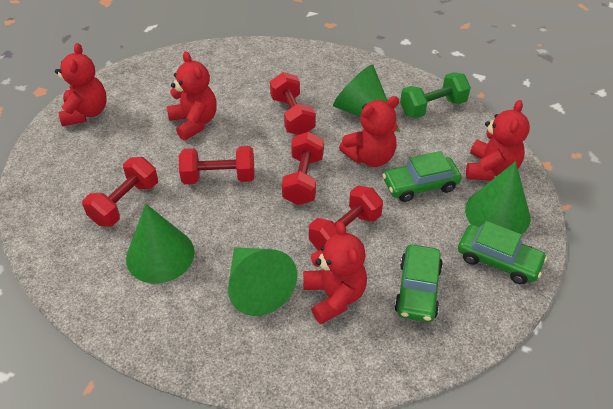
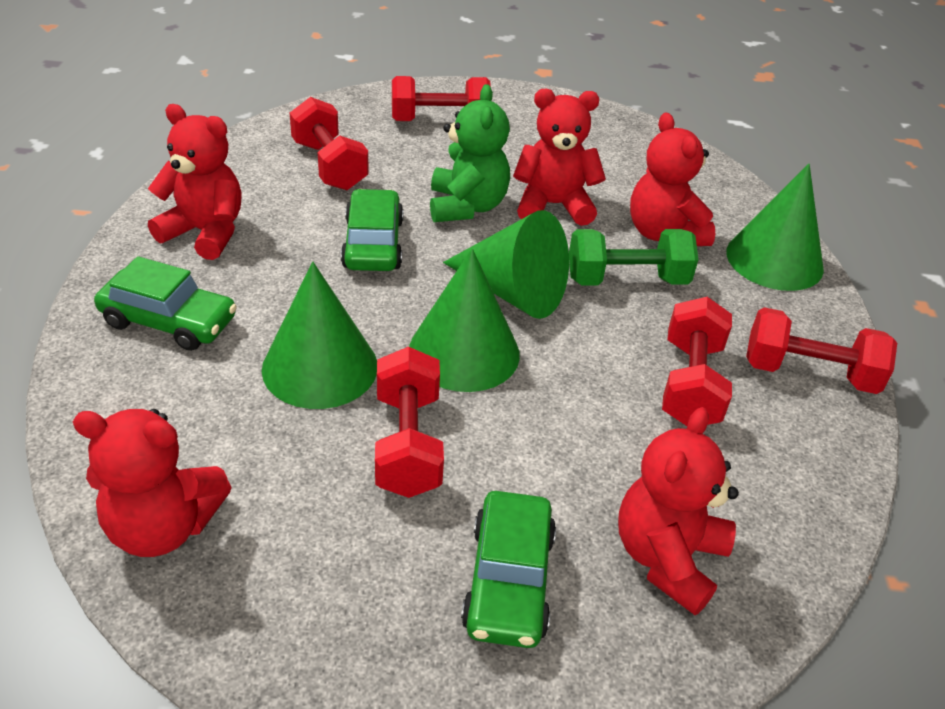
green teddy bear: none = 0 -> [430,84,510,222] = 1

